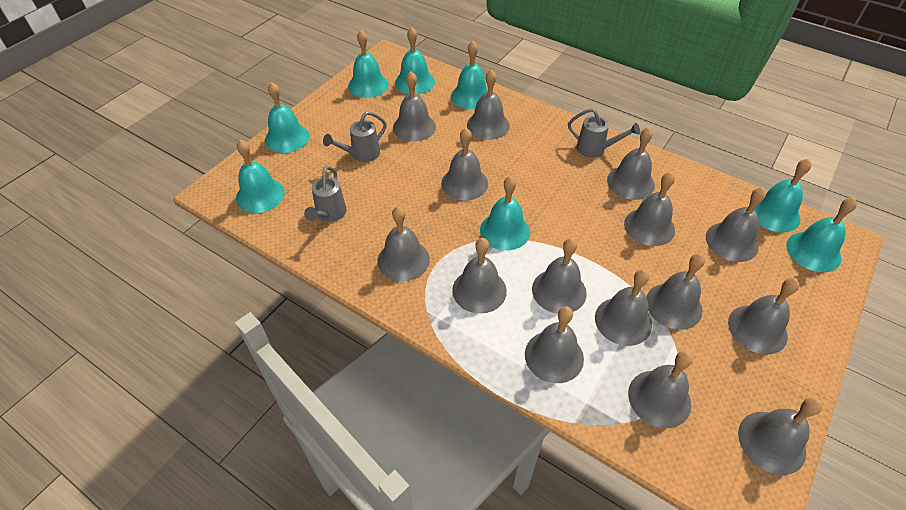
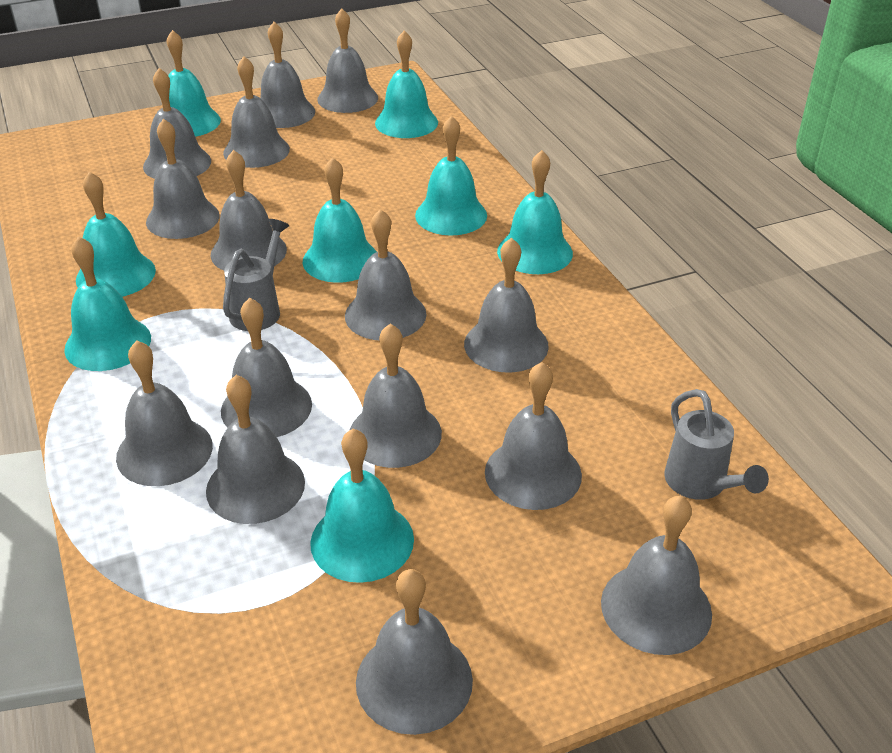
grey watering can: [304,166,346,222] [323,111,387,162] [568,108,640,158] = 3 -> [223,219,290,331] [664,389,769,500] = 2

